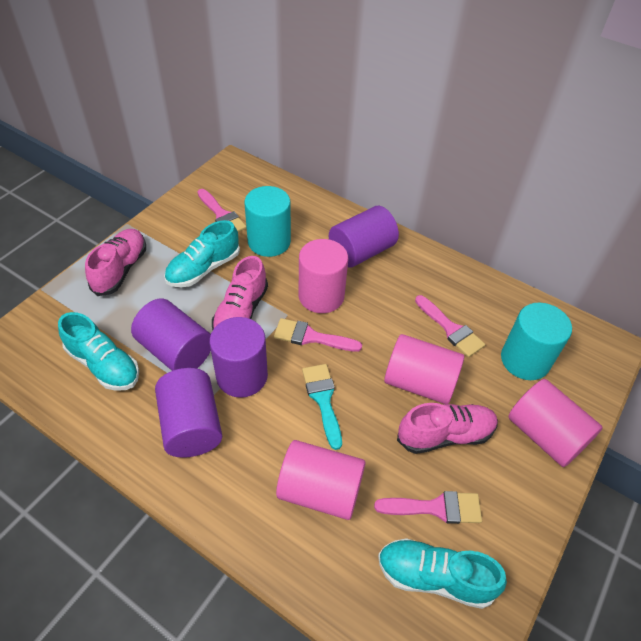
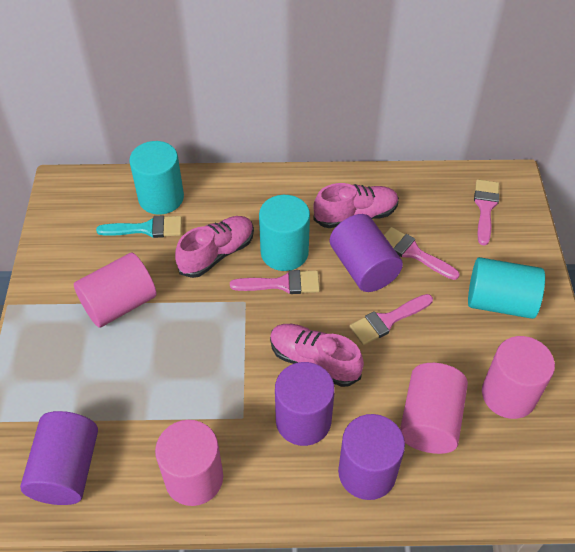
turquoise cylinder: [244,186,291,257] [501,303,572,380] = 2 -> [129,141,184,215] [259,195,310,271] [468,257,545,319] = 3
turquoise shoe: [58,312,139,391] [164,220,240,287] [378,538,507,609] = 3 -> none = 0

